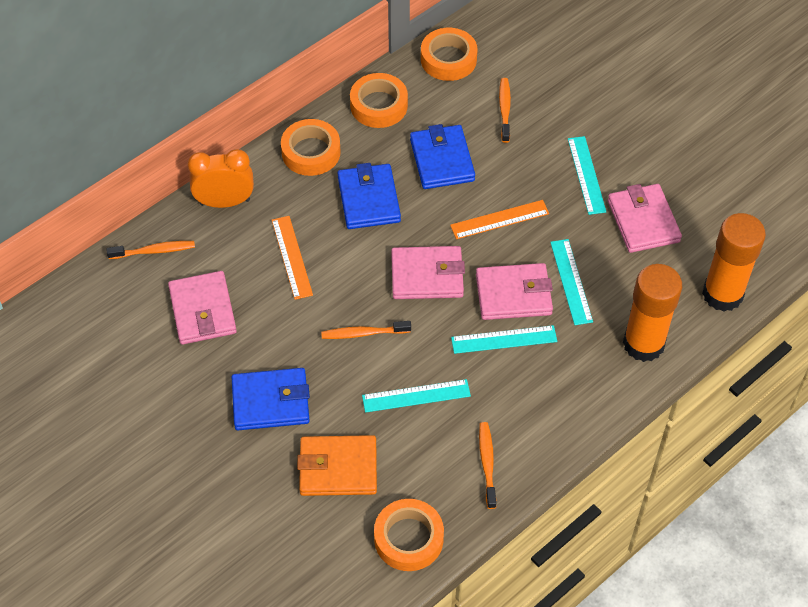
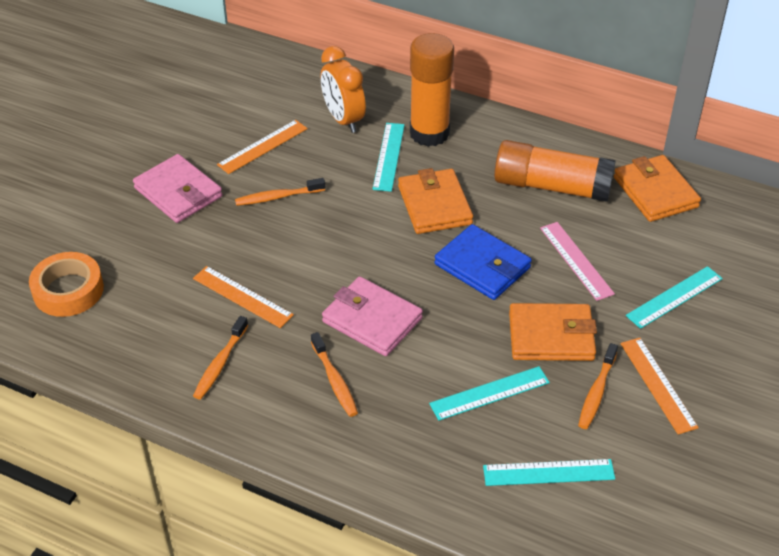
blue wallet: [232,368,310,430] [338,163,401,229] [410,124,475,189] = 3 -> [434,224,532,300] = 1
orange ruler: [272,216,313,300] [450,200,549,239] = 2 -> [193,266,294,328] [217,120,308,174] [620,338,699,435] = 3
orange tape: [281,119,341,176] [350,73,408,128] [374,499,444,571] [421,28,477,81] = 4 -> [29,252,104,317] = 1
orange wallet: [297,435,377,496] = 1 -> [398,168,473,234] [509,303,597,361] [614,155,701,222] = 3
pink ruler: none = 0 -> [540,222,615,301] = 1
pink wallet: [168,271,237,345] [391,246,465,299] [476,263,553,320] [608,184,682,253] = 4 -> [133,154,222,223] [322,276,423,356] = 2

